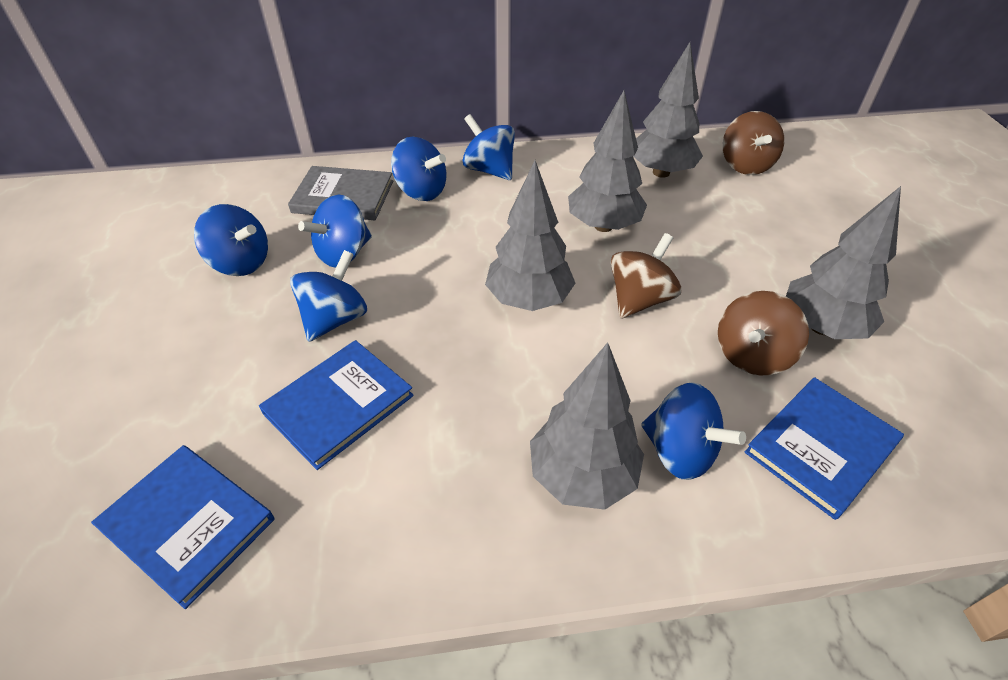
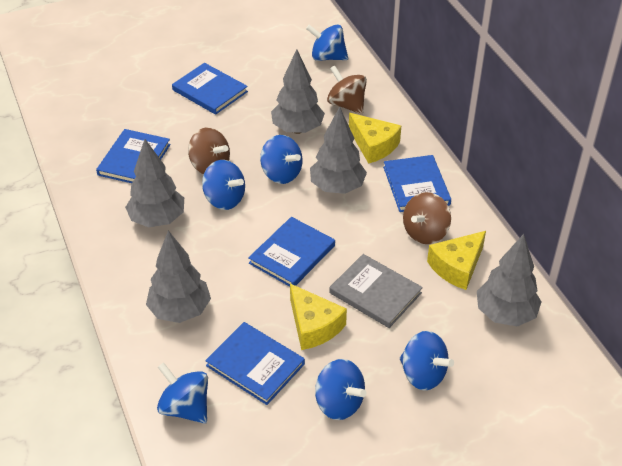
blue book: [91,445,275,609] [259,340,414,470] [745,377,904,520] = 3 -> [96,129,170,183] [172,63,248,115] [205,322,305,405] [248,217,335,287] [383,155,451,212] = 5
yellow cheese: none = 0 -> [290,284,347,350] [349,113,401,164] [427,231,486,290] = 3

